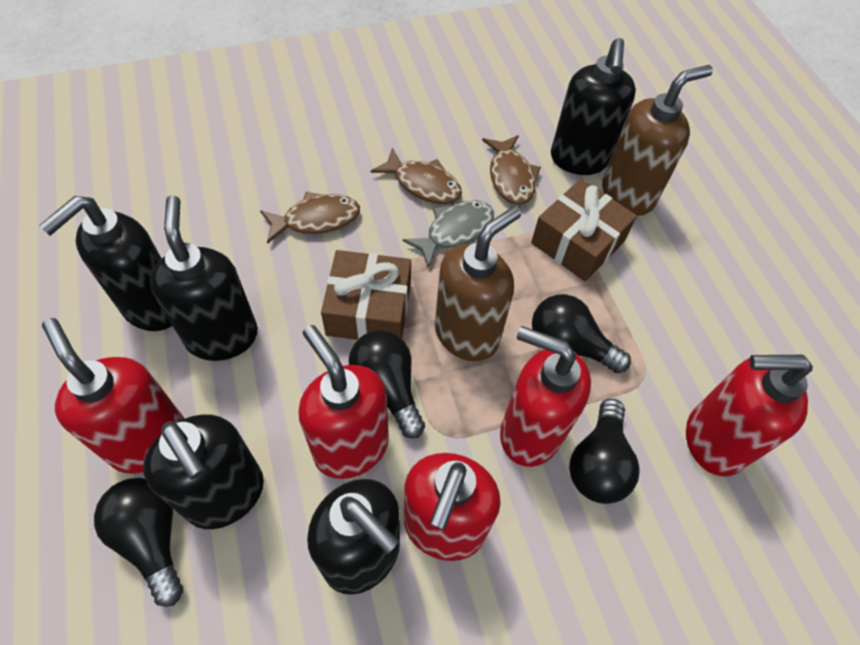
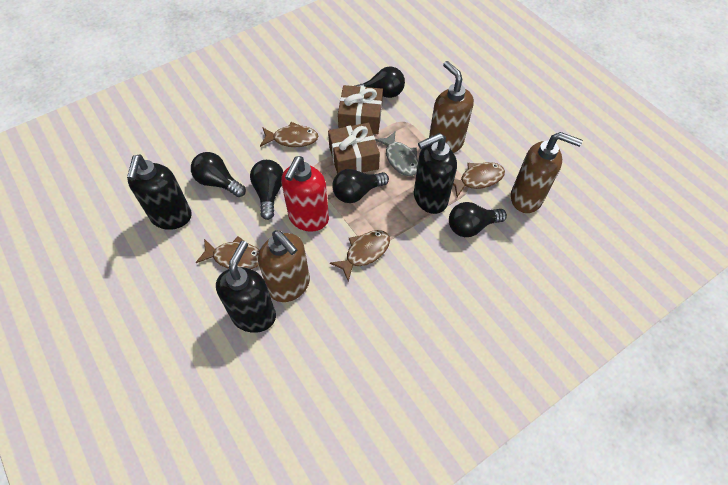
black light bulb: [94,478,183,607] [348,330,425,438] [532,294,631,373] [569,399,640,504] = 4 -> [191,152,246,197] [250,160,283,220] [332,169,389,203] [354,66,405,98] [449,202,507,237] = 5
black soap dispenser: [39,196,172,331] [143,414,264,529] [150,195,258,361] [307,479,400,595] [551,38,636,175] = 5 -> [127,155,192,230] [216,241,276,333] [414,133,457,214] = 3
brown fish: [260,192,360,244] [371,147,462,204] [482,135,541,205] = 3 -> [196,236,260,269] [260,122,319,147] [330,230,390,281] [453,162,505,197] = 4
brown soap dispenser: [435,206,521,361] [602,65,713,216] = 2 -> [258,230,310,302] [429,61,474,153] [511,132,583,213] = 3
red soap dispenser: [42,318,184,473] [298,325,389,479] [404,453,501,561] [500,326,591,467] [686,355,813,477] = 5 -> [281,156,329,232] = 1

